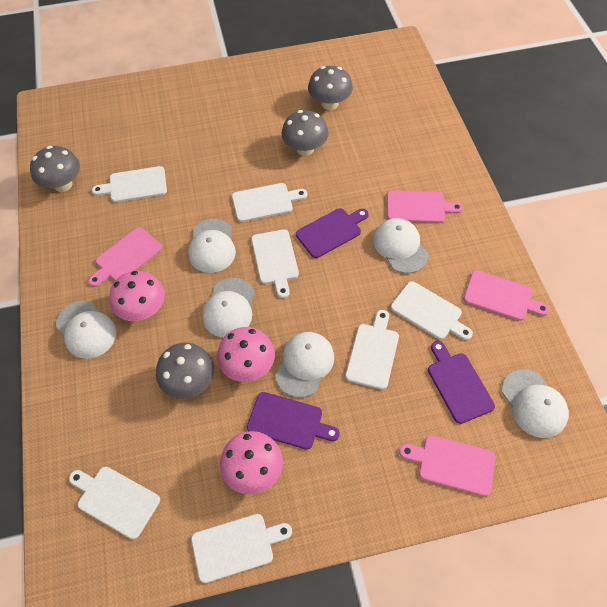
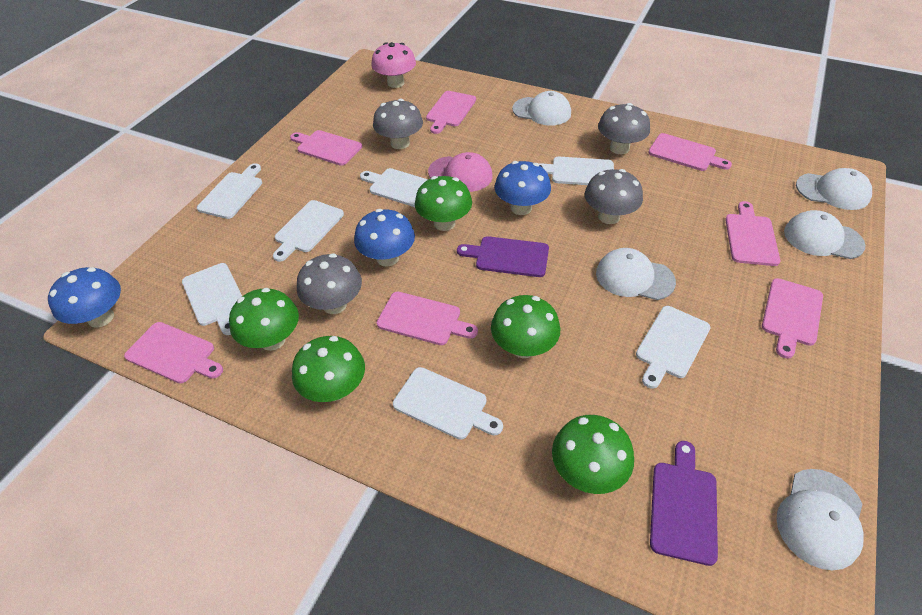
blue mushroom: none = 0 -> [48,267,121,328] [354,209,415,267] [495,161,551,215] = 3
green mushroom: none = 0 -> [229,288,299,351] [292,336,365,402] [415,176,472,231] [491,295,560,358] [552,415,634,494] = 5
pink cap: none = 0 -> [428,152,493,192] = 1
pink cutting board: [88,227,162,287] [387,190,463,223] [399,435,496,496] [464,270,550,321] = 4 -> [124,322,223,383] [290,130,362,166] [377,292,478,345] [426,91,476,134] [648,133,732,171] [725,201,780,266] [762,278,823,359] = 7
pink mushroom: [109,271,165,321] [217,327,275,382] [220,431,283,495] = 3 -> [371,42,416,88] = 1
purple cutting board: [247,392,340,450] [296,208,369,258] [428,341,495,424] = 3 -> [457,236,549,277] [650,441,718,566] = 2
white cap: [56,301,116,359] [188,219,236,273] [202,278,255,338] [275,332,334,398] [373,218,429,273] [502,369,569,438] = 6 -> [512,91,571,126] [596,248,676,300] [776,469,863,570] [784,210,866,259] [796,168,872,210] = 5

